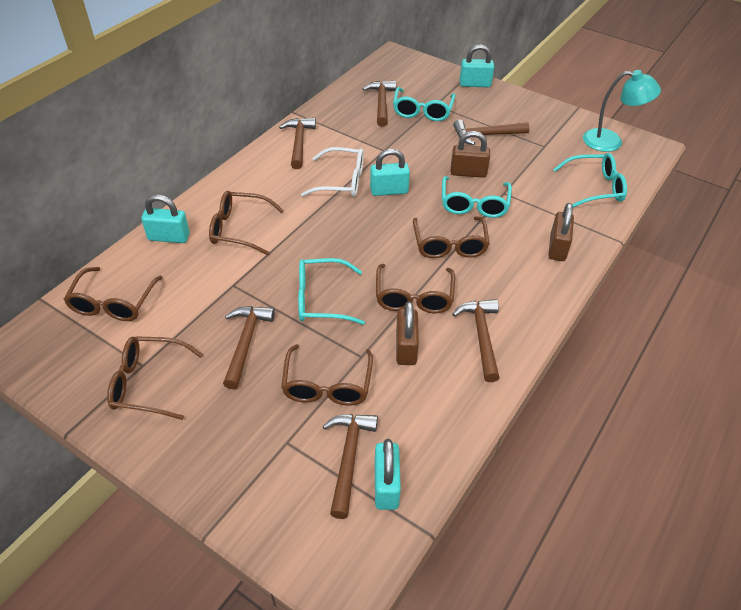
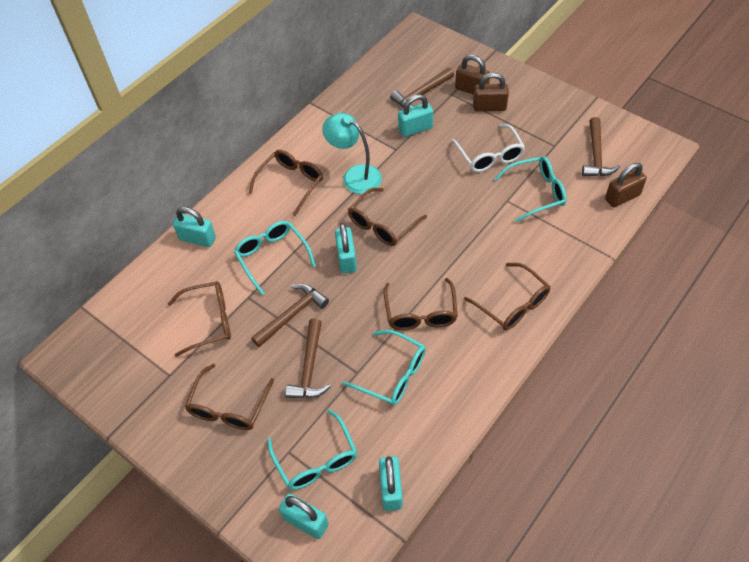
brown hammer: [223,306,275,389] [279,118,316,169] [323,414,378,519] [363,81,396,127] [452,299,500,382] [453,119,530,145] = 6 -> [251,284,329,347] [285,319,331,398] [390,68,454,108] [582,117,620,176] = 4
turquoise padlock: [141,194,190,243] [370,149,410,196] [375,439,401,510] [460,44,494,87] = 4 -> [173,207,216,247] [279,494,328,539] [335,223,357,274] [379,456,403,511] [398,94,433,137] = 5

